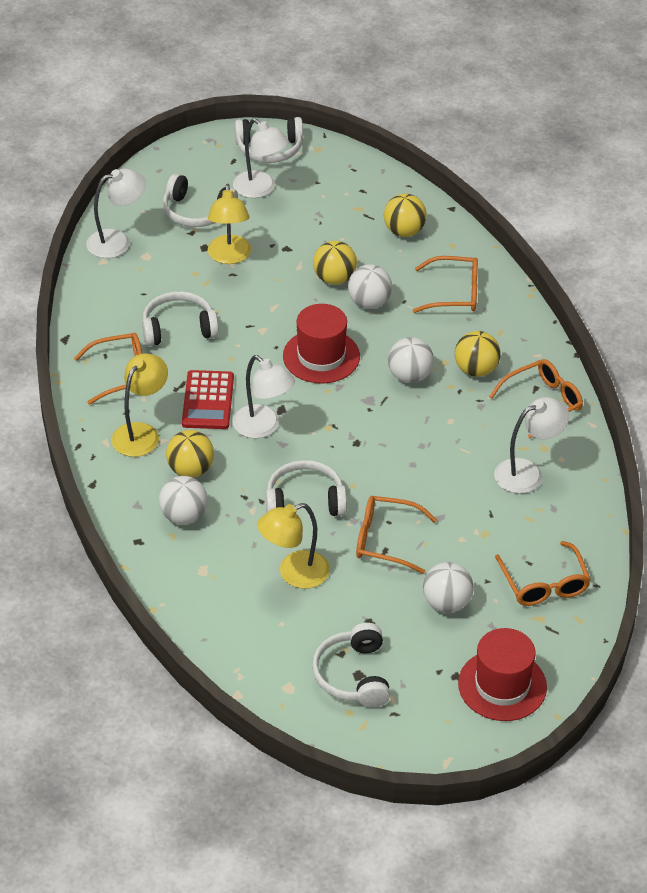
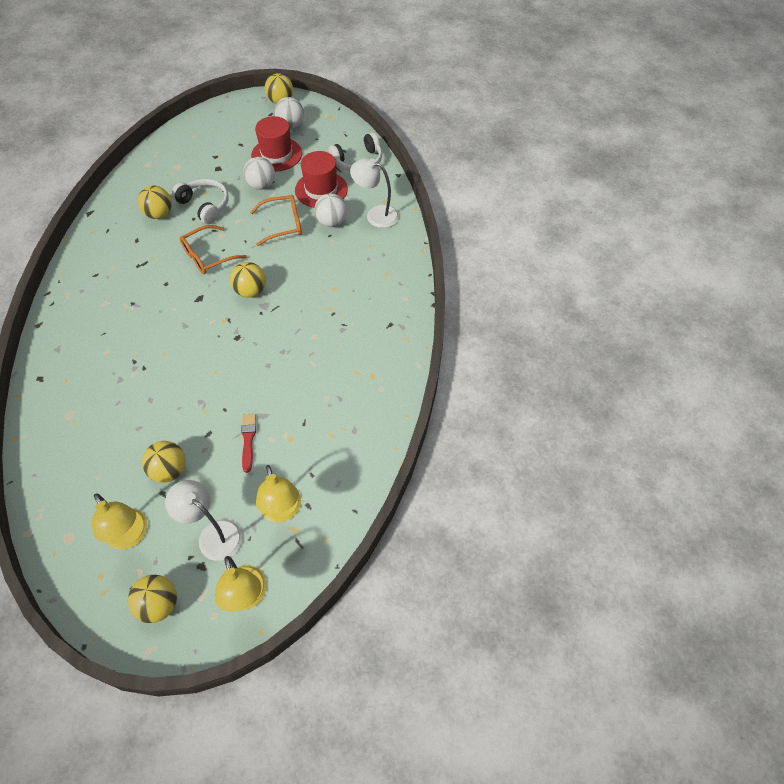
orange glasses: [74,333,142,405] [356,496,437,574] [413,256,478,313] [489,359,583,438] [495,541,591,606] = 5 -> [180,225,247,274] [250,195,302,246] = 2
red brush: none = 0 -> [241,414,256,473] = 1
red calculator: [182,370,234,429] = 1 -> none = 0
white ball: [159,476,208,525] [348,264,392,309] [388,337,434,383] [423,562,474,613] = 4 -> [243,157,275,190] [274,97,304,128] [314,193,347,227] = 3
white headphones: [142,291,219,346] [163,174,238,227] [235,117,303,163] [266,460,347,516] [312,623,390,707] = 5 -> [171,179,229,224] [329,132,382,171] = 2
white lamp: [86,169,146,258] [232,355,295,438] [233,118,289,198] [494,397,569,494] = 4 -> [165,480,243,561] [350,158,399,228] = 2
yellow ball: [166,430,214,478] [313,241,357,285] [384,194,427,237] [455,331,501,377] = 4 -> [128,575,177,623] [138,186,172,219] [142,441,186,483] [230,262,266,297] [265,73,293,104] = 5

